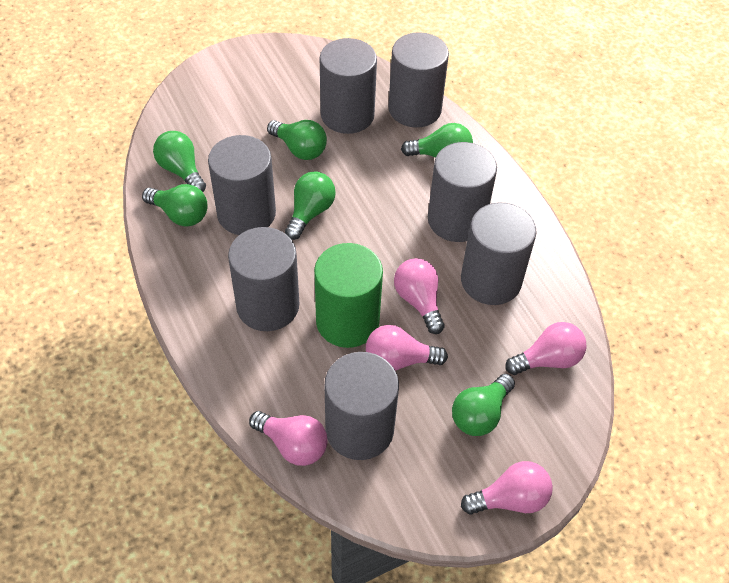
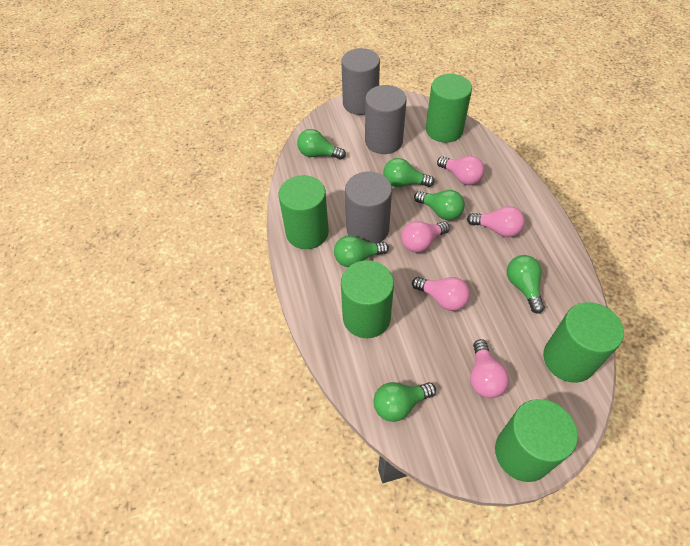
green cylinder: [314,243,383,348] = 1 -> [279,175,329,249] [341,260,394,338] [426,74,472,143] [495,399,578,482] [543,302,624,383] = 5
grey cylinder: [208,135,276,235] [228,227,299,331] [320,38,377,134] [325,352,399,460] [388,32,449,127] [428,142,497,242] [461,203,537,305] = 7 -> [341,48,380,115] [345,171,392,243] [365,85,407,154] = 3

